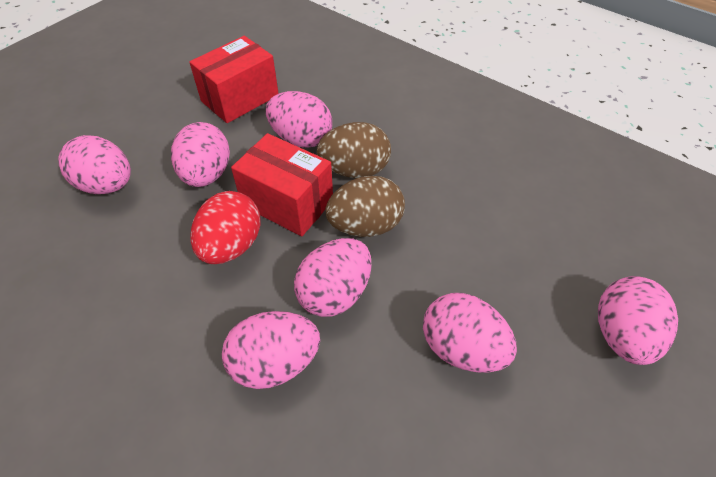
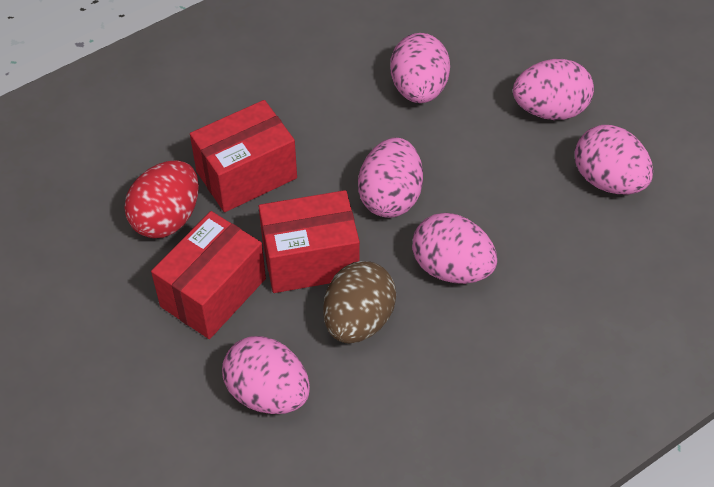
brown egg: [317,122,391,178] [325,176,405,237] = 2 -> [323,261,396,344] = 1
pink egg: [58,135,131,194] [171,122,230,187] [222,311,320,389] [266,91,332,148] [294,238,372,317] [423,293,517,372] [598,276,678,365] = 7 -> [222,336,310,414] [358,137,423,218] [390,33,450,103] [412,213,497,284] [513,59,594,120] [575,125,653,194] = 6
red box: [189,36,279,123] [231,133,333,236] = 2 -> [151,211,266,339] [190,100,297,212] [259,190,360,293] = 3

